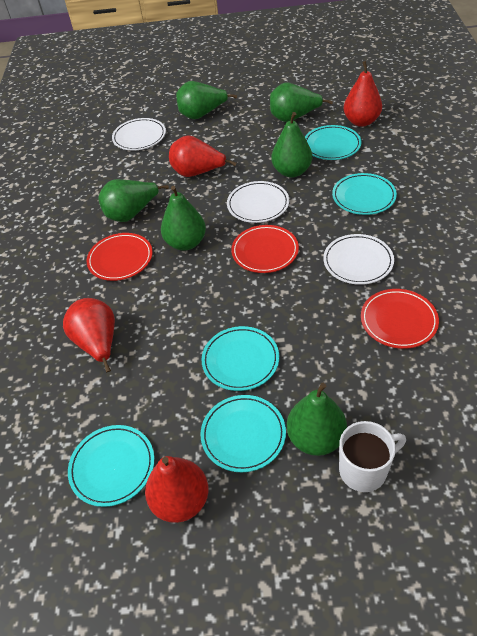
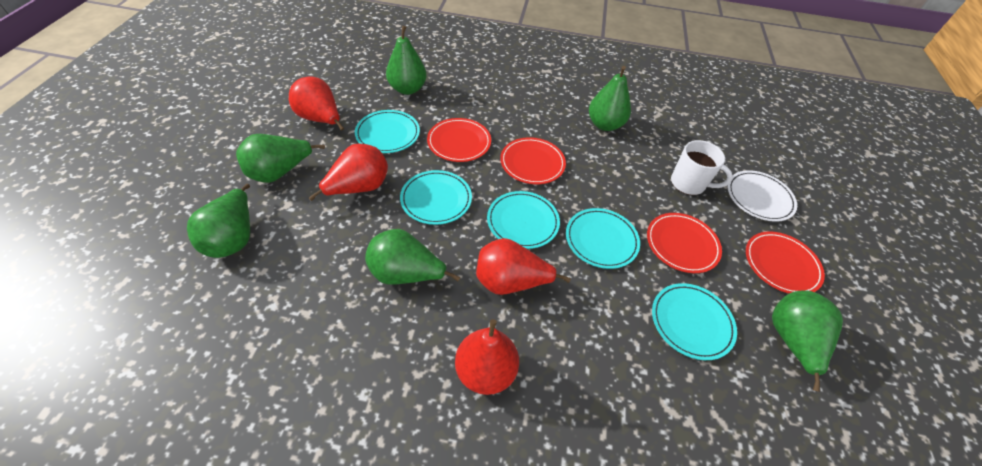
red plate: [86,233,152,281] [231,225,299,273] [361,289,439,349] = 3 -> [427,118,491,162] [500,137,566,184] [647,213,722,273] [746,231,825,294] = 4
white plate: [112,118,166,150] [227,181,289,223] [323,234,394,285] = 3 -> [727,170,797,222] = 1

